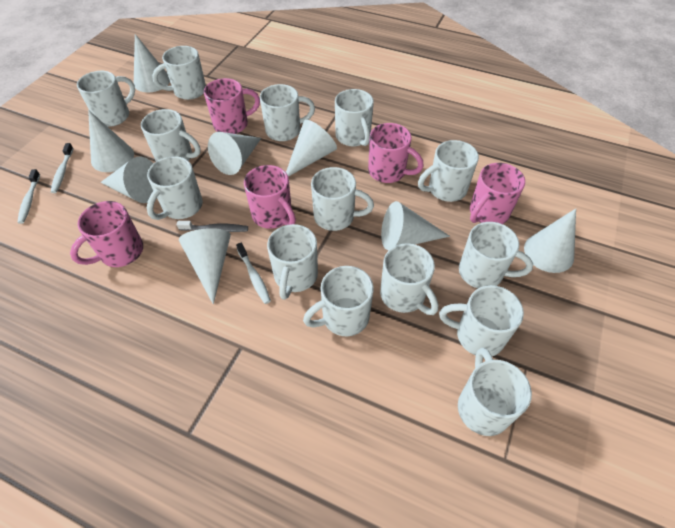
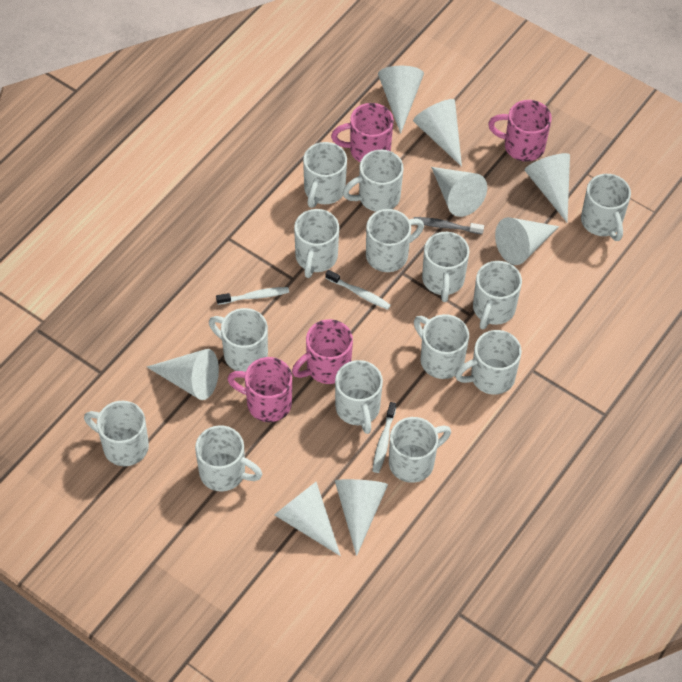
pink mug: [70,201,143,267] [204,78,260,134] [244,165,296,229] [368,123,424,183] [470,163,525,224] = 5 -> [227,357,292,422] [292,319,353,384] [331,103,393,162] [488,100,552,162] = 4

